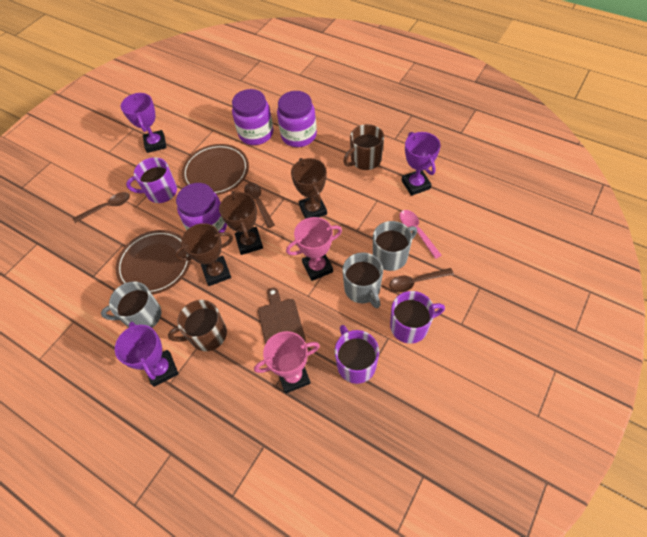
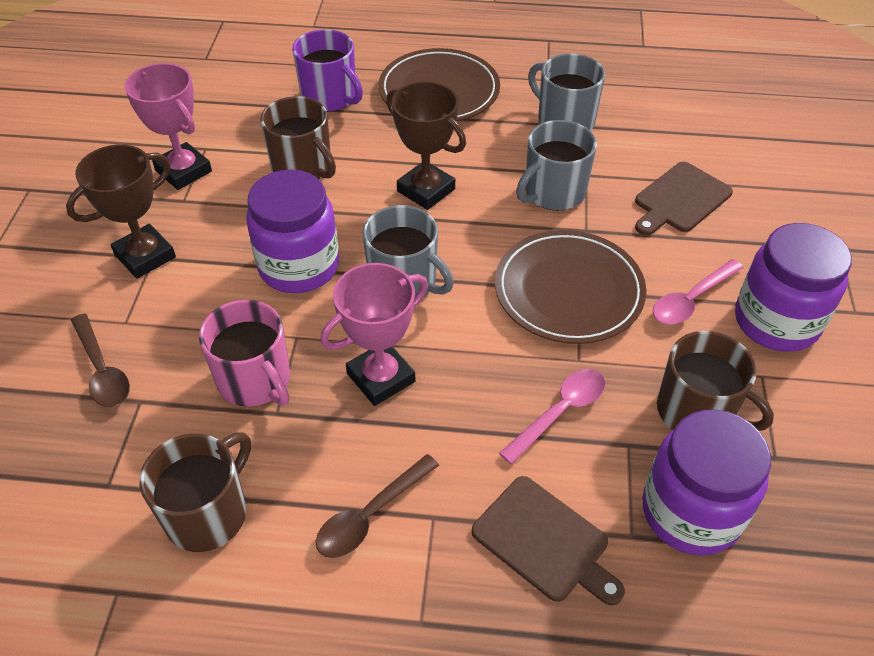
brown cutting board: [258,287,306,344] = 1 -> [472,476,625,605] [635,162,733,235] = 2
brown mug: [168,300,227,351] [343,124,384,170] = 2 -> [140,432,251,552] [260,96,336,179] [657,331,774,431] = 3
brown spoon: [73,192,130,223] [244,182,275,228] [389,268,454,292] = 3 -> [71,313,130,407] [316,454,439,558] = 2
brown trophy: [174,223,233,286] [219,191,263,255] [291,158,327,219] = 3 -> [66,144,176,279] [386,81,466,210] = 2
pink mug: none = 0 -> [199,300,290,407] = 1
pink spoon: [399,210,442,259] = 1 -> [499,369,606,464] [653,259,744,325] = 2
purple mug: [126,157,177,203] [335,325,379,384] [390,291,445,344] = 3 -> [292,29,363,112] = 1
purple trophy: [115,322,179,387] [121,93,167,153] [402,132,441,196] = 3 -> none = 0

